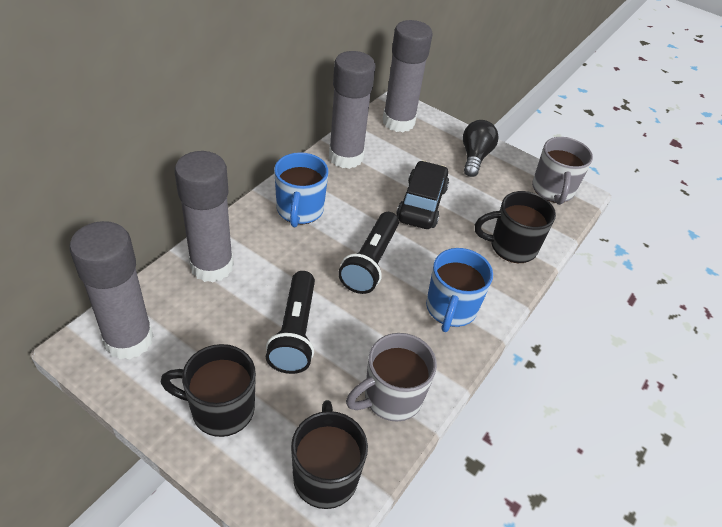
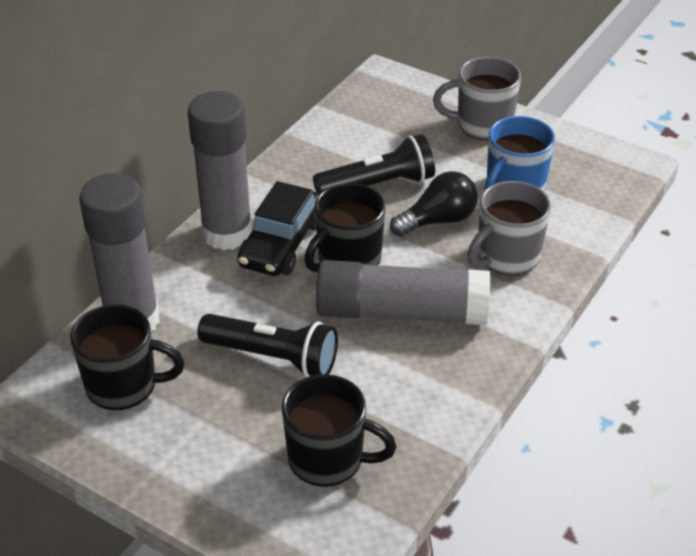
blue mug: [274,152,328,227] [426,248,493,332] = 2 -> [485,116,555,191] = 1
grey glue stick: [69,221,153,360] [175,151,234,282] [329,51,376,169] [383,20,432,132] = 4 -> [79,173,160,331] [187,91,252,250] [316,260,490,325] = 3

